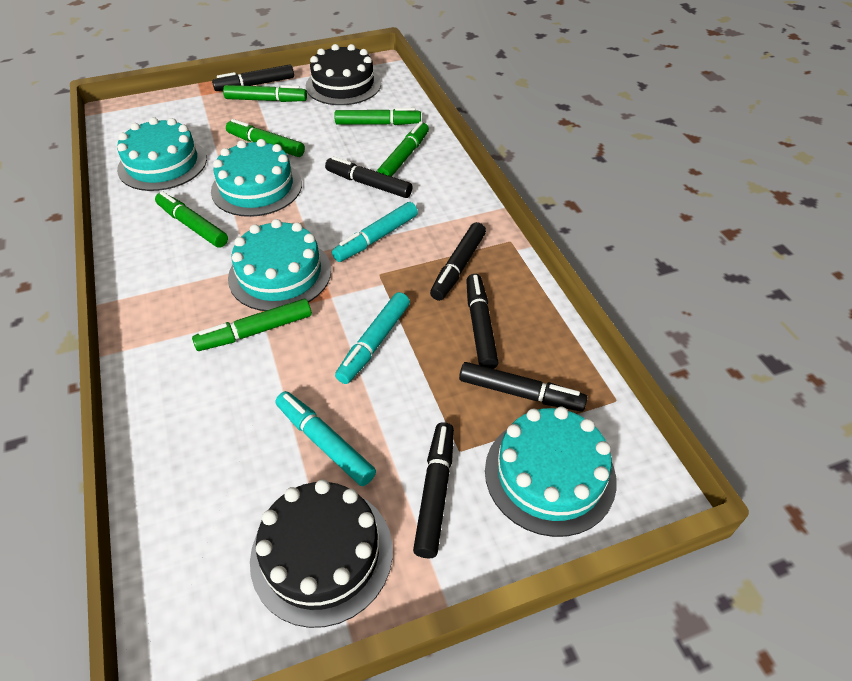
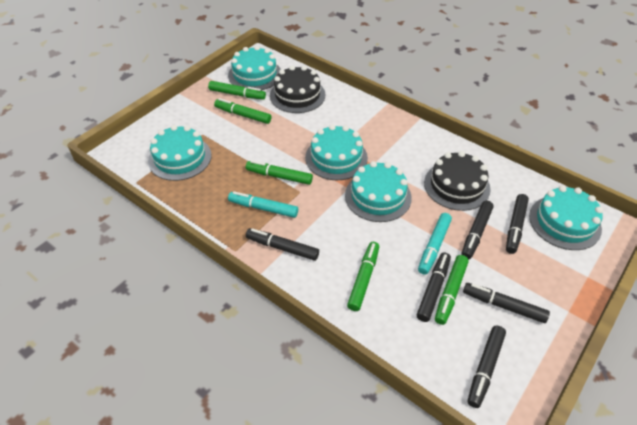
green marker: [155,191,228,247] [192,299,312,351] [223,85,307,102] [226,119,305,157] [334,108,421,125] [377,121,429,177] = 6 -> [208,81,266,100] [214,98,272,124] [246,160,313,185] [347,242,379,311] [435,255,469,325] = 5
turquoise cake: [117,117,207,191] [211,139,302,217] [228,219,331,311] [485,406,617,537] = 4 -> [148,125,211,181] [228,46,281,90] [305,125,368,180] [345,161,412,222] [529,186,603,250] = 5
turquoise marker: [275,391,376,486] [332,202,418,262] [335,292,410,384] = 3 -> [228,191,298,218] [418,213,452,275] = 2

